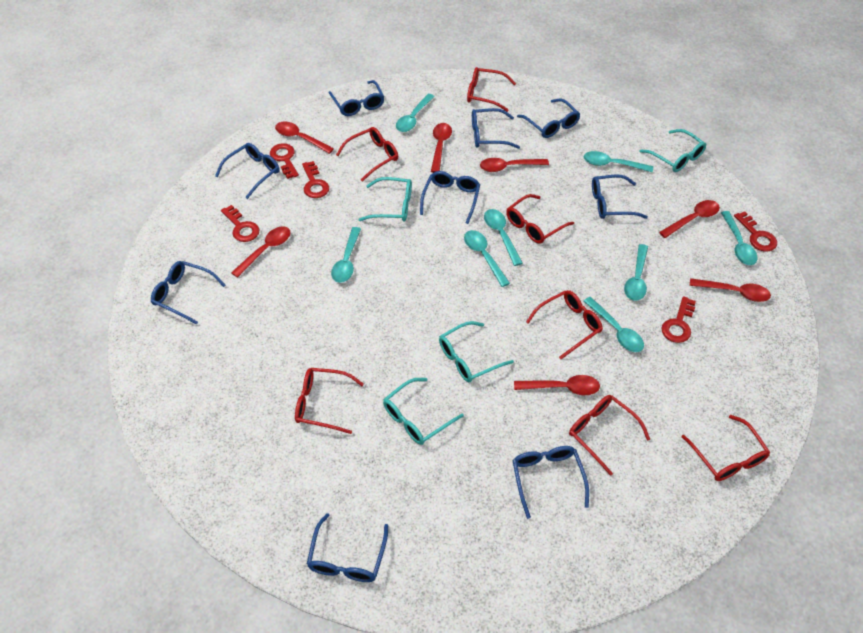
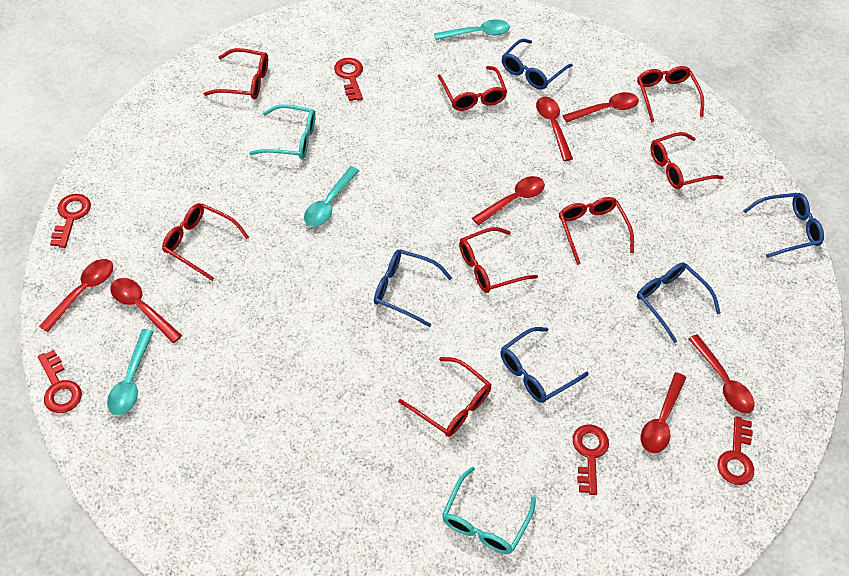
blue glasses: [151,261,226,325] [215,143,280,199] [307,513,388,582] [329,80,384,116] [420,171,480,224] [472,108,520,149] [512,446,589,519] [517,98,580,138] [592,175,648,219] = 9 -> [374,249,452,327] [501,327,589,403] [502,39,573,90] [637,263,721,343] [743,193,824,258] = 5
red glasses: [295,368,364,434] [336,127,398,182] [467,67,516,112] [506,194,574,244] [526,290,603,359] [569,395,650,476] [682,415,771,481] = 7 -> [162,203,249,281] [204,48,268,100] [398,357,491,437] [438,66,507,111] [459,227,538,293] [559,197,634,265] [637,66,704,123] [650,132,724,189] = 8
turquoise glasses: [358,177,412,222] [383,378,464,445] [439,321,514,382] [639,129,706,172] = 4 -> [249,104,316,159] [442,467,536,554] = 2
turquoise spoon: [331,227,361,283] [396,94,435,132] [464,230,510,287] [484,209,523,266] [583,297,644,352] [584,151,653,172] [624,244,648,301] [721,211,757,265] = 8 -> [107,329,154,415] [304,166,359,227] [434,20,510,40] = 3

